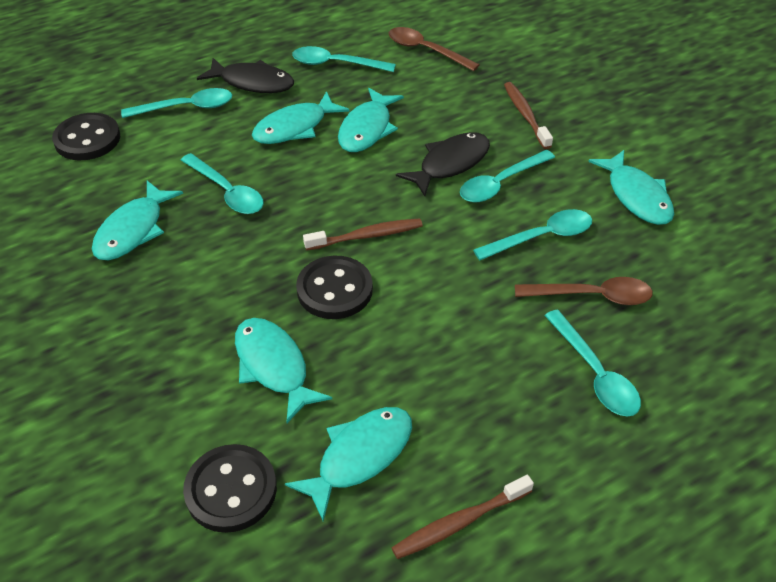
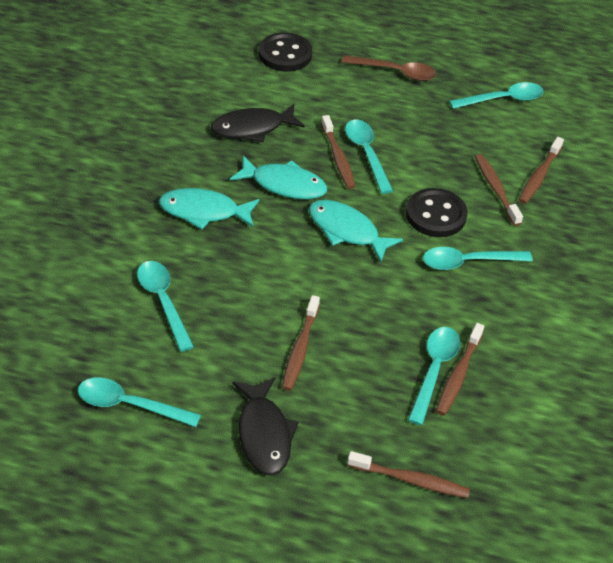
black button: [52,113,120,160] [183,444,277,533] [296,256,373,319] = 3 -> [259,33,312,72] [406,188,467,237] = 2
brown spoon: [389,27,480,71] [515,277,653,305] = 2 -> [341,55,436,81] = 1
brown toothbrush: [303,218,423,251] [391,475,534,559] [504,82,553,149] = 3 -> [282,295,320,391] [321,115,356,189] [347,451,470,498] [436,323,484,416] [475,154,523,226] [519,137,564,204] = 6
turquoise fish: [92,181,183,260] [235,318,332,423] [252,91,350,144] [285,407,412,521] [338,88,404,152] [588,150,674,225] = 6 -> [159,188,259,230] [230,155,327,199] [309,200,403,262] = 3

